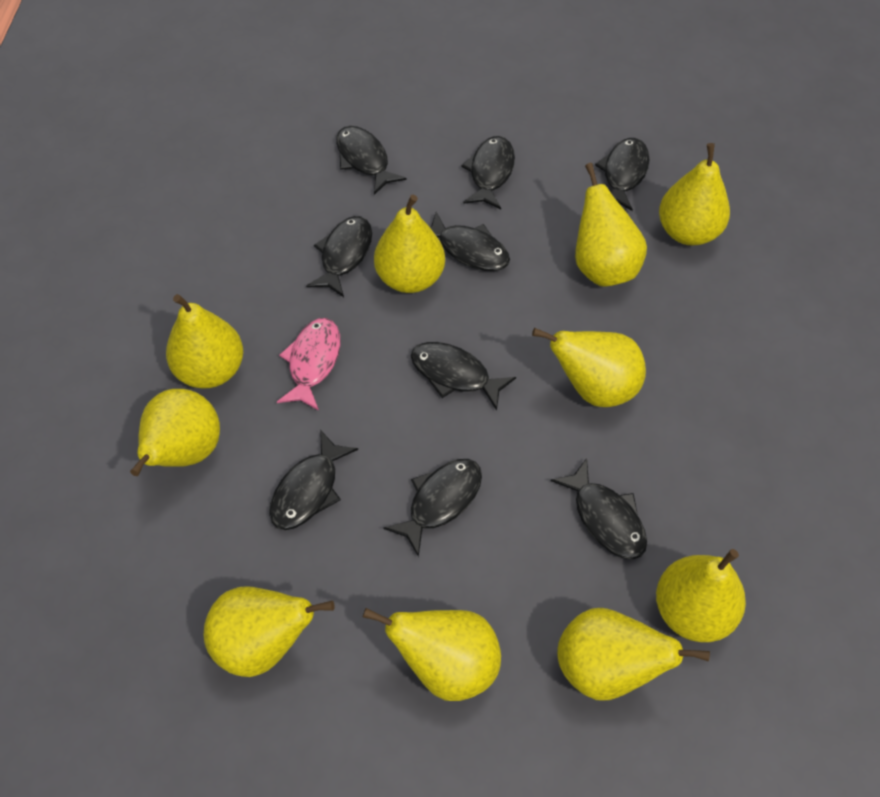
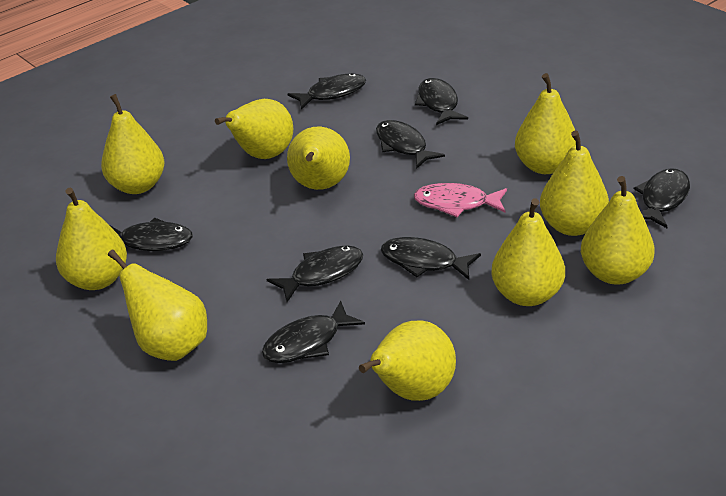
black fish: [269,430,358,530] [306,216,372,297] [336,126,407,195] [383,459,482,557] [411,342,516,411] [430,212,510,271] [461,136,515,209] [551,458,647,560] [595,138,650,211] = 9 -> [109,218,193,251] [262,301,365,363] [267,245,363,302] [287,73,366,110] [376,120,445,169] [381,237,481,280] [415,78,468,125] [634,168,690,228] = 8

